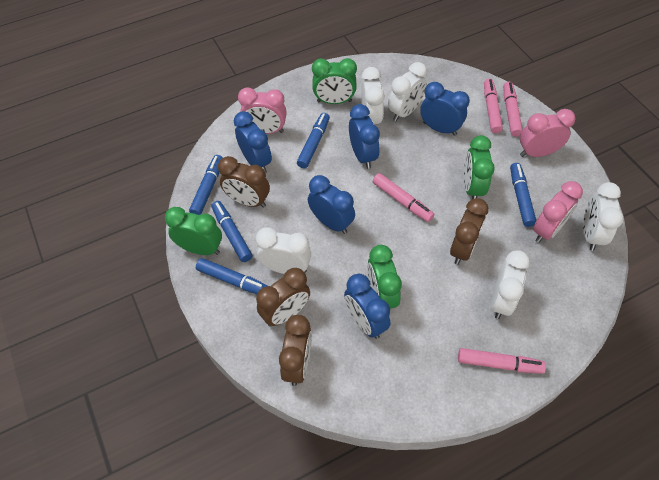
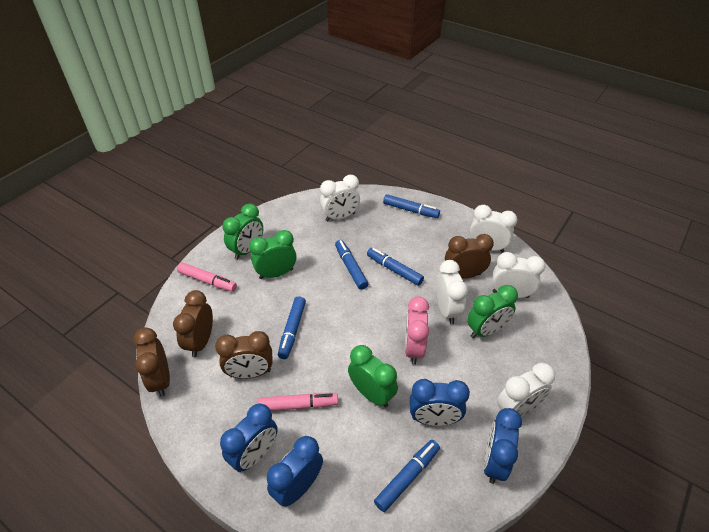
blue clock: [234,111,272,173] [308,175,355,234] [344,274,390,339] [349,104,380,169] [420,82,470,136] = 5 -> [220,404,278,472] [267,436,323,507] [410,379,470,426] [483,408,522,484] = 4
pink clock: [238,87,287,134] [520,109,575,157] [533,181,583,243] = 3 -> [405,296,429,364] = 1
pink marker: [373,173,434,222] [458,348,546,374] [484,79,503,133] [503,82,523,137] = 4 -> [177,262,237,292] [258,393,338,411] = 2

